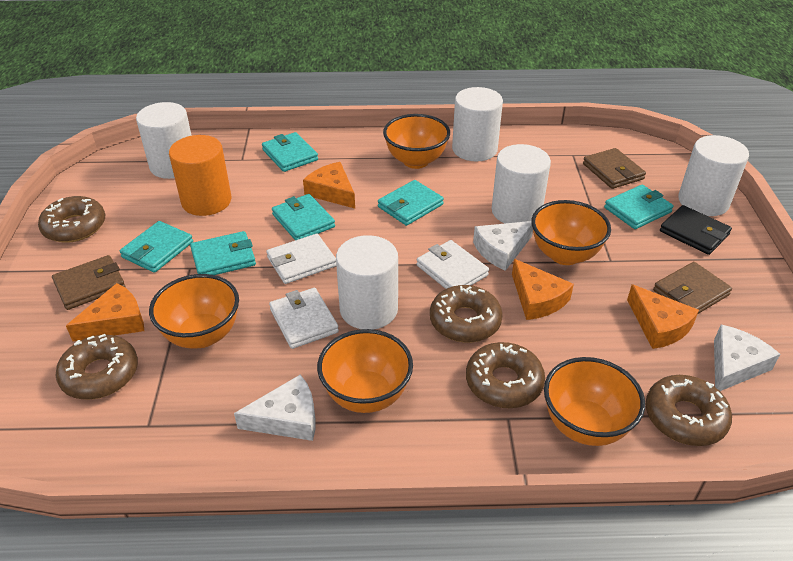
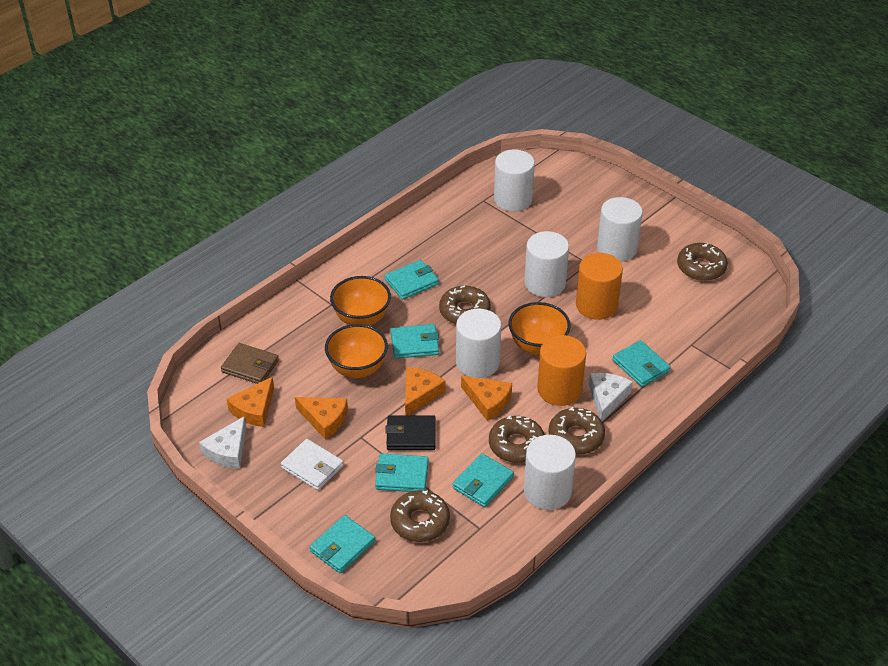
brown wallet: [52,255,126,310] [583,148,646,189] [653,262,732,314] = 3 -> [221,343,279,384] = 1
orange bowl: [149,274,239,349] [317,329,413,413] [383,114,450,169] [532,200,611,265] [544,357,645,446] = 5 -> [325,324,388,378] [330,276,391,326] [509,302,571,355] = 3
orange cylinder: [169,135,231,216] = 1 -> [537,335,586,406] [576,253,623,320] = 2
white cheese: [234,374,315,441] [473,221,533,271] [714,325,780,391] = 3 -> [199,416,247,469] [589,373,633,421] = 2
white wallet: [266,234,336,284] [269,288,339,349] [417,240,489,289] = 3 -> [281,439,344,490] = 1

